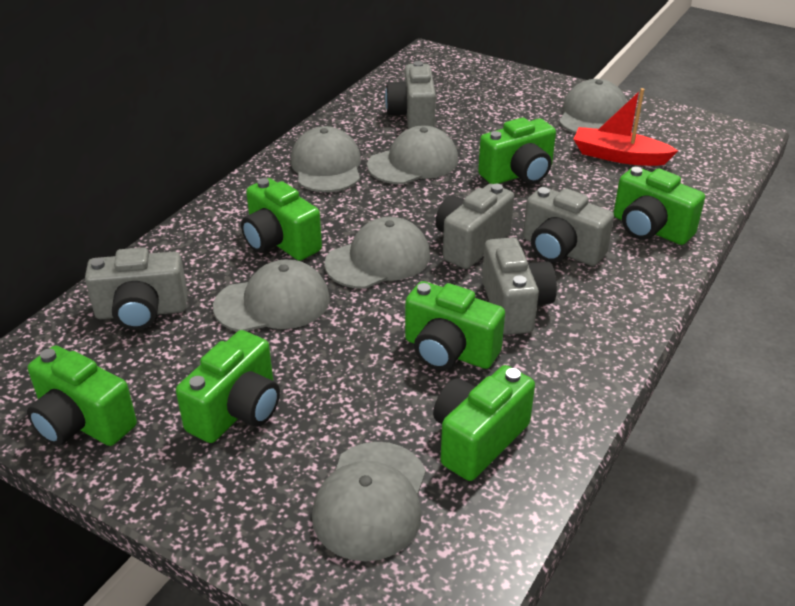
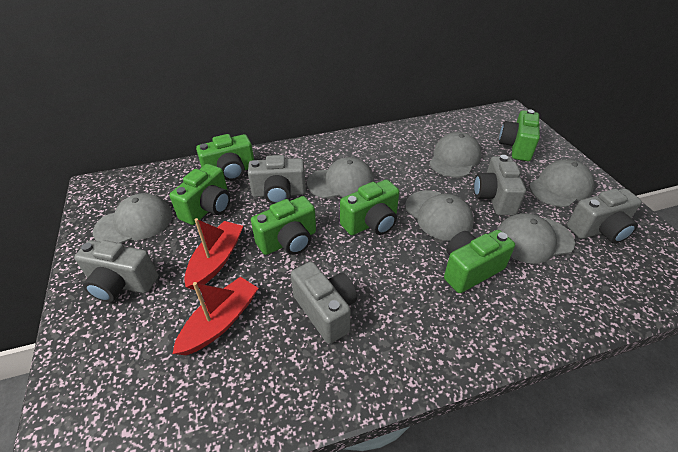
green camera: [27,346,137,446] [176,330,280,443] [241,178,322,261] [405,281,505,370] [433,365,535,481] [478,117,556,184] [613,167,705,245] = 7 -> [170,164,230,225] [196,134,254,181] [251,196,316,255] [340,180,399,235] [444,230,515,293] [499,109,540,161] = 6
red boat: [574,88,678,166] = 1 -> [173,277,258,355] [184,218,243,290] = 2

